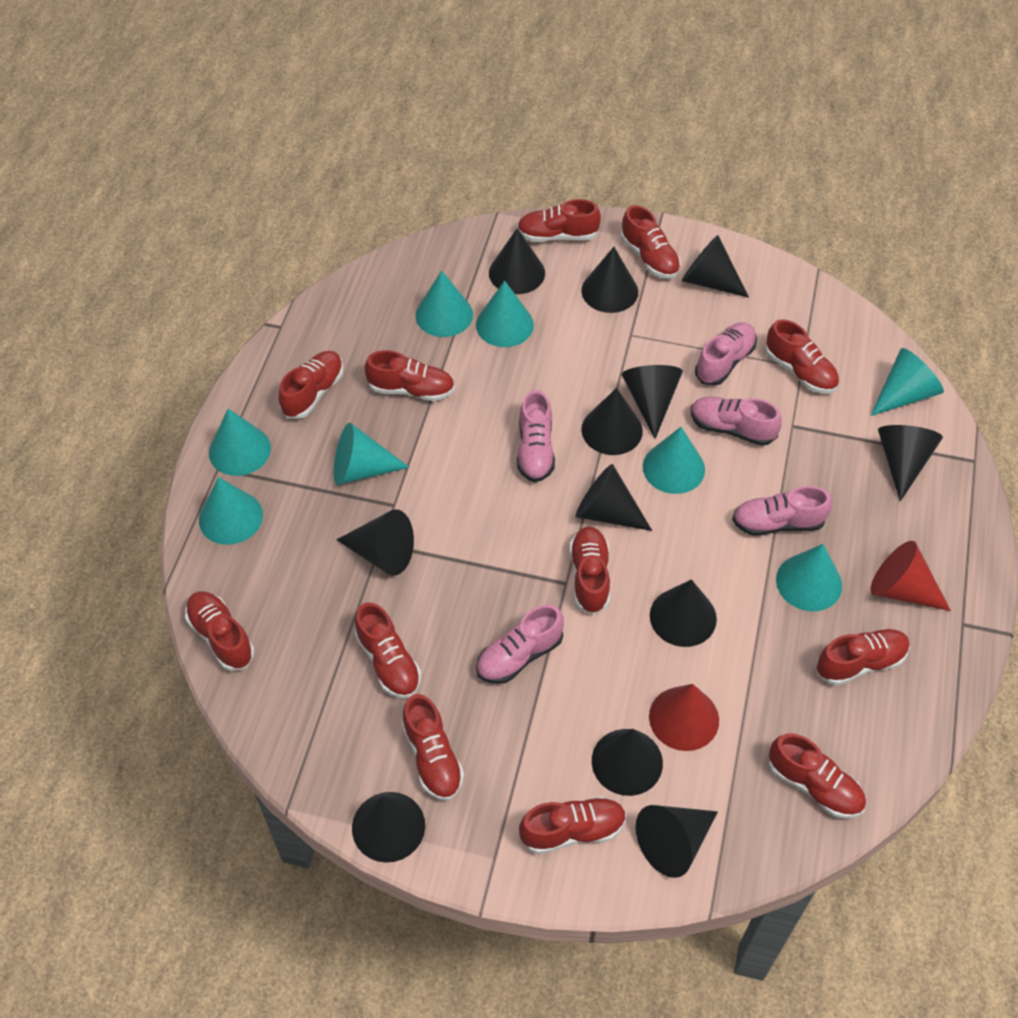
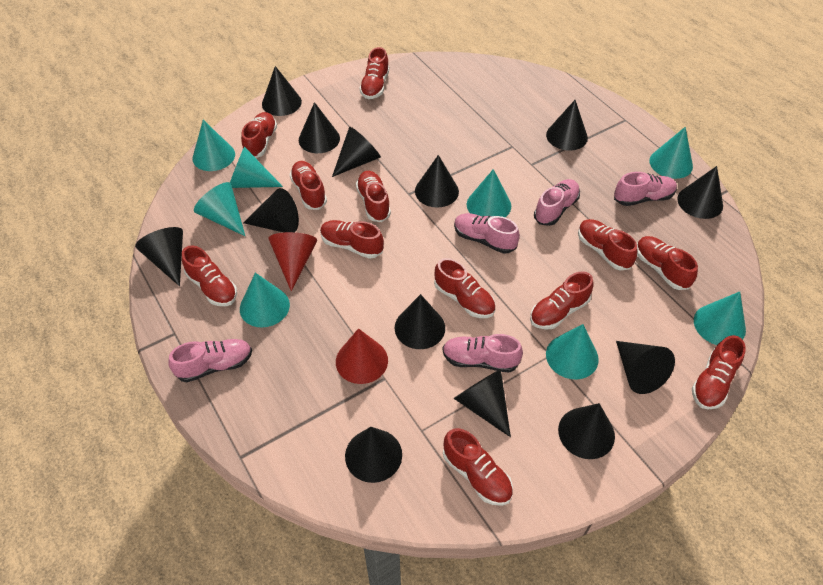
black cone: [336,510,414,576] [352,792,425,863] [489,228,545,294] [576,464,652,531] [581,247,638,313] [581,388,643,455] [592,729,663,796] [622,365,683,439] [636,805,718,878] [650,579,717,647] [682,235,749,298] [878,425,943,501] = 12 -> [135,227,183,286] [244,188,299,232] [262,66,302,116] [299,102,340,153] [332,127,381,177] [345,427,402,483] [395,294,445,349] [415,155,459,208] [453,369,511,437] [546,100,588,151] [558,403,615,459] [616,341,675,394] [677,166,723,219] = 13

